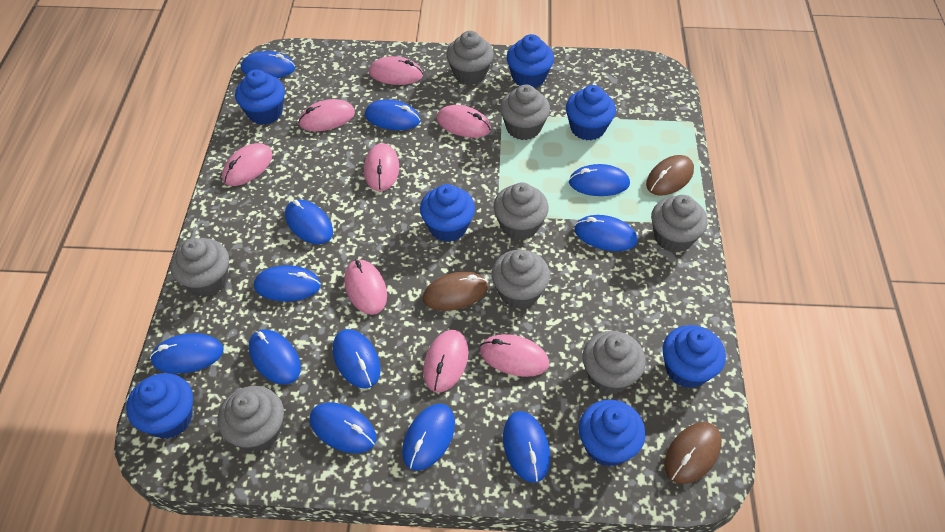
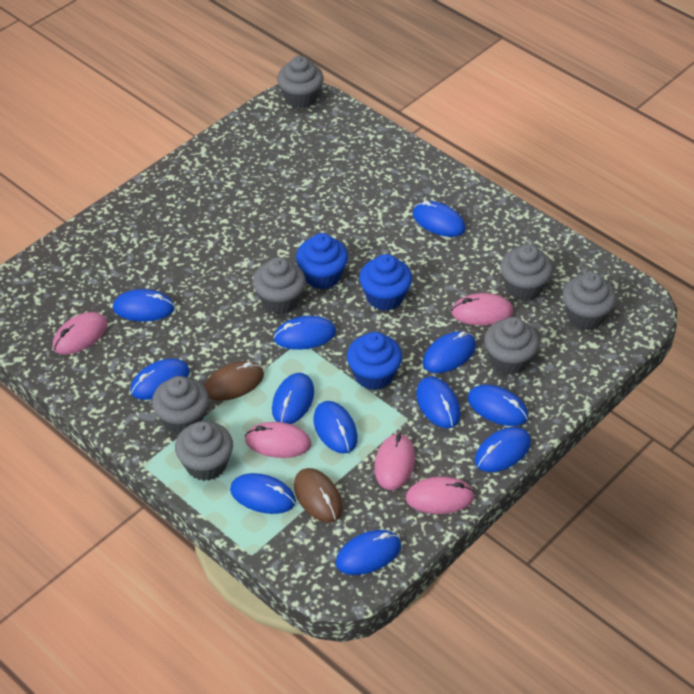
blue cupcake: [126,373,193,439] [235,69,285,125] [420,184,475,242] [507,34,554,88] [566,85,616,141] [579,400,646,467] [663,325,726,388] = 7 -> [296,233,348,289] [347,332,402,390] [359,254,412,311] = 3
brown mouse: [423,271,488,311] [646,155,694,196] [664,422,722,484] = 3 -> [204,361,264,401] [294,468,343,523] = 2
grey cupcake: [170,238,229,297] [218,386,284,452] [446,31,494,85] [492,250,550,309] [493,182,549,240] [500,85,550,140] [583,331,646,394] [651,195,708,253] = 8 -> [152,376,209,434] [175,421,233,481] [253,257,306,314] [277,56,324,108] [484,317,539,375] [500,244,553,300] [563,272,616,329] = 7
pink mouse: [222,143,273,186] [298,99,355,131] [344,259,387,315] [364,143,399,191] [369,56,423,85] [423,330,468,392] [437,105,491,138] [480,334,549,377] = 8 -> [53,312,108,355] [245,422,311,458] [374,433,415,490] [406,477,475,514] [451,293,513,325] = 5

